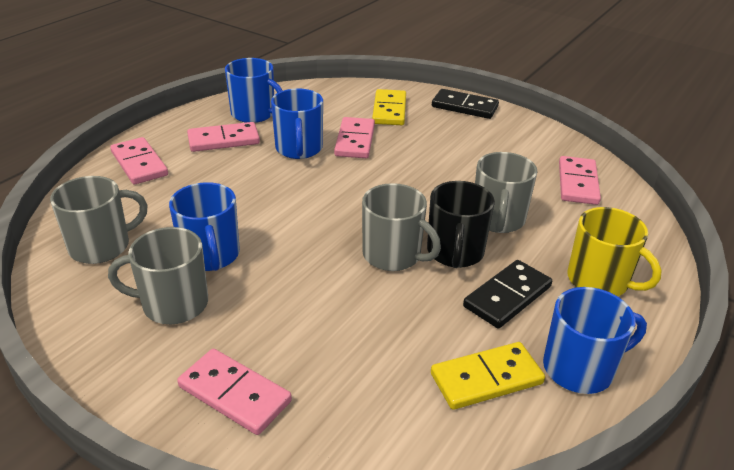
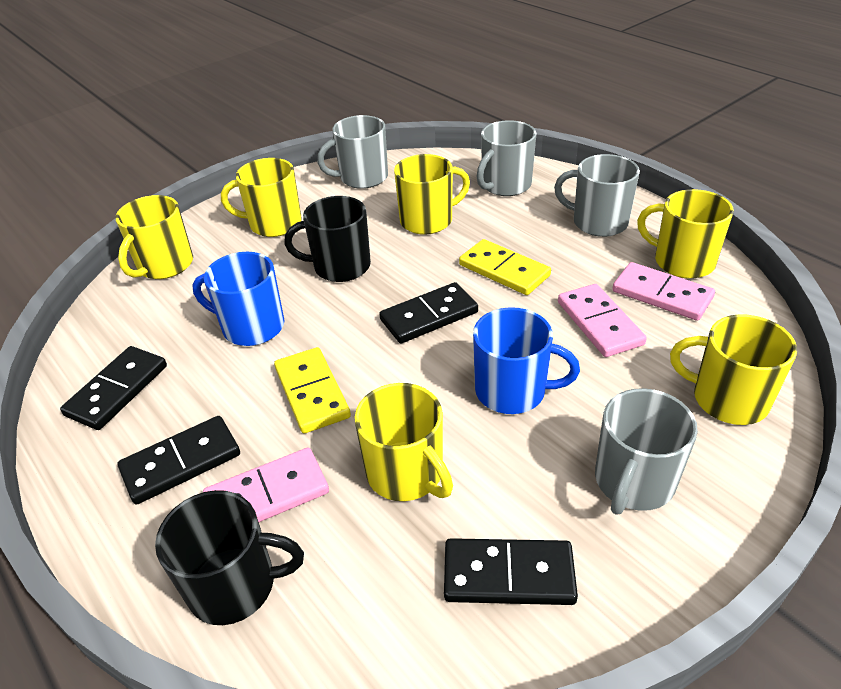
black domino: [432,89,499,119] [463,260,552,328] = 2 -> [60,346,167,430] [118,416,240,505] [379,282,478,343] [444,538,578,605] = 4
black mug: [427,181,495,268] = 1 -> [155,490,304,625] [284,196,371,282] = 2
blue mug: [169,182,240,271] [225,58,283,123] [271,88,323,159] [543,287,647,394] = 4 -> [192,252,284,346] [473,307,580,414] = 2
pink domino: [110,137,168,185] [177,349,292,435] [187,122,260,152] [334,117,375,158] [559,156,601,205] = 5 -> [203,448,329,522] [558,284,647,357] [612,262,715,321] = 3
yellow mug: [567,207,662,296] = 1 -> [115,195,193,279] [221,158,302,237] [355,383,453,501] [394,154,470,235] [637,189,734,279] [670,314,797,425] = 6

